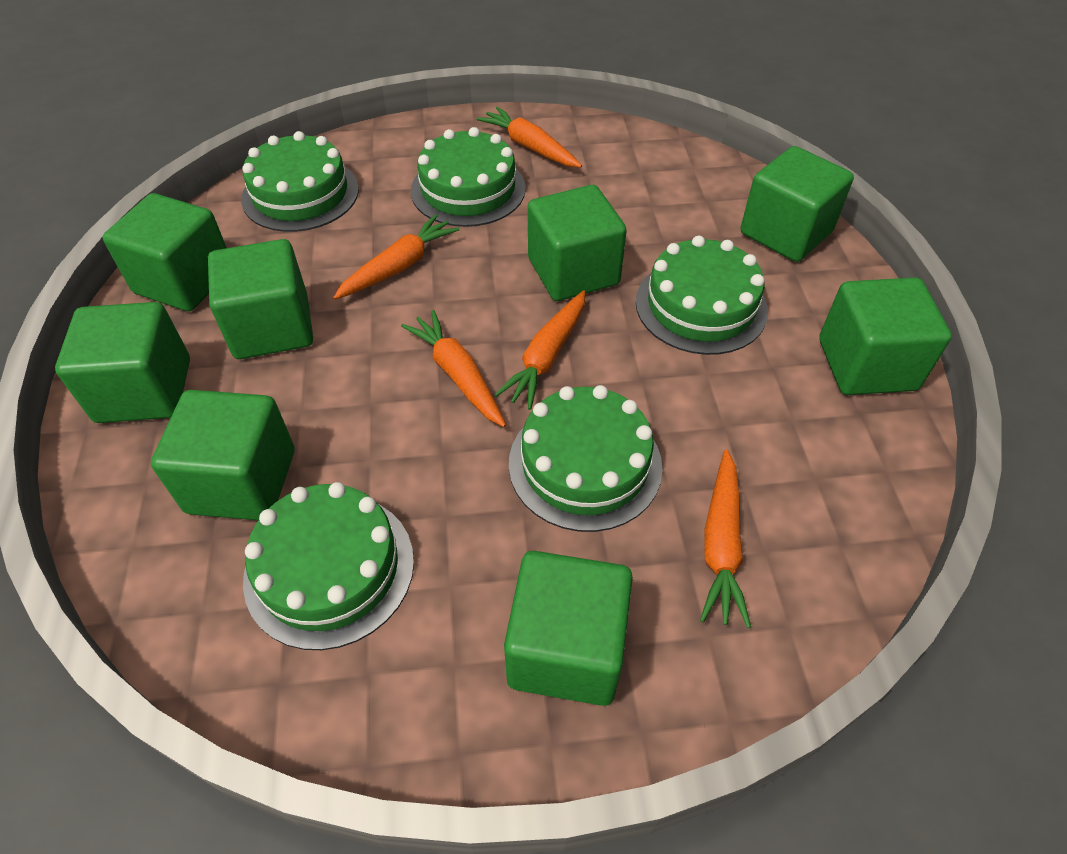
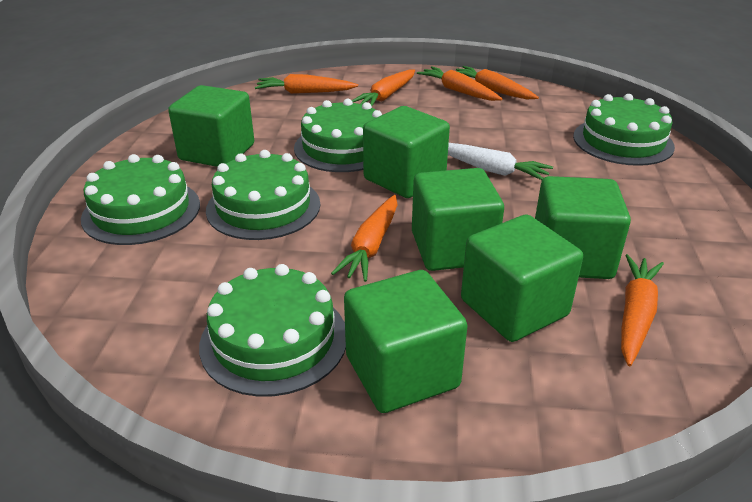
green cube: [55,302,190,423] [103,193,227,311] [151,390,294,520] [208,239,313,359] [504,551,633,706] [528,185,627,301] [740,146,854,262] [819,277,952,395] = 8 -> [168,85,254,167] [344,270,468,413] [363,106,450,198] [412,168,504,271] [461,215,583,342] [535,176,631,279] = 6
orange carrot: [333,214,460,300] [401,310,506,427] [476,107,582,168] [494,290,585,410] [700,449,751,628] = 5 -> [255,74,358,94] [331,195,398,282] [352,69,415,106] [417,67,502,101] [456,66,539,99] [621,254,664,366] = 6
white carrot: none = 0 -> [448,143,553,180] = 1

